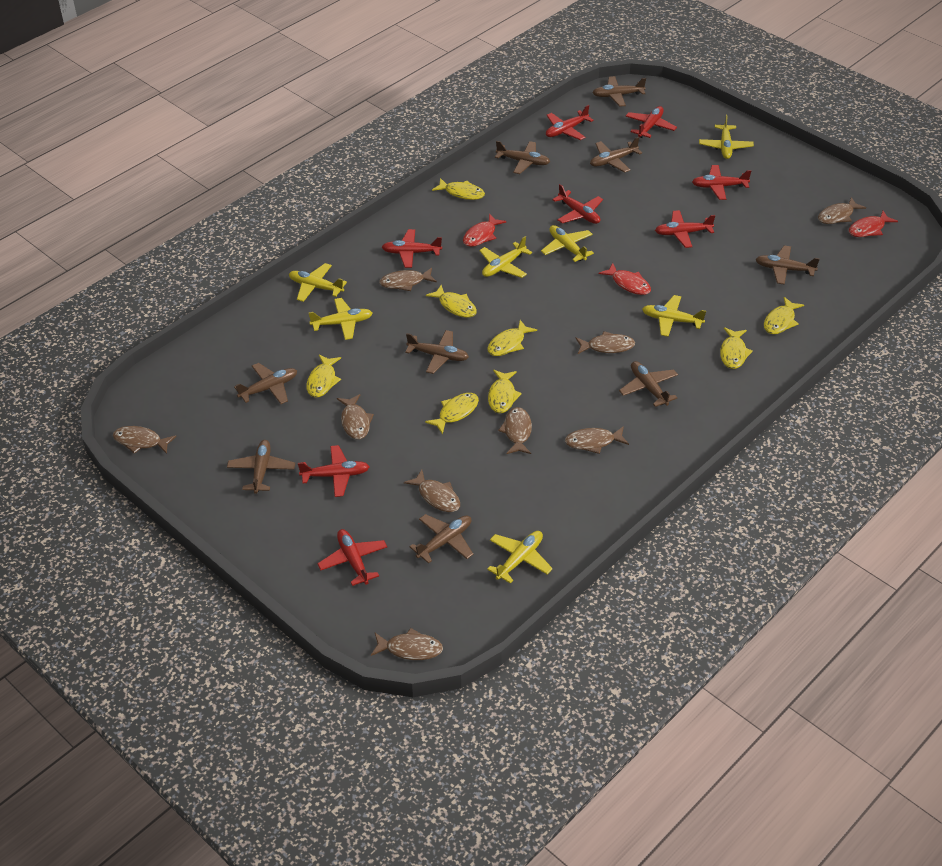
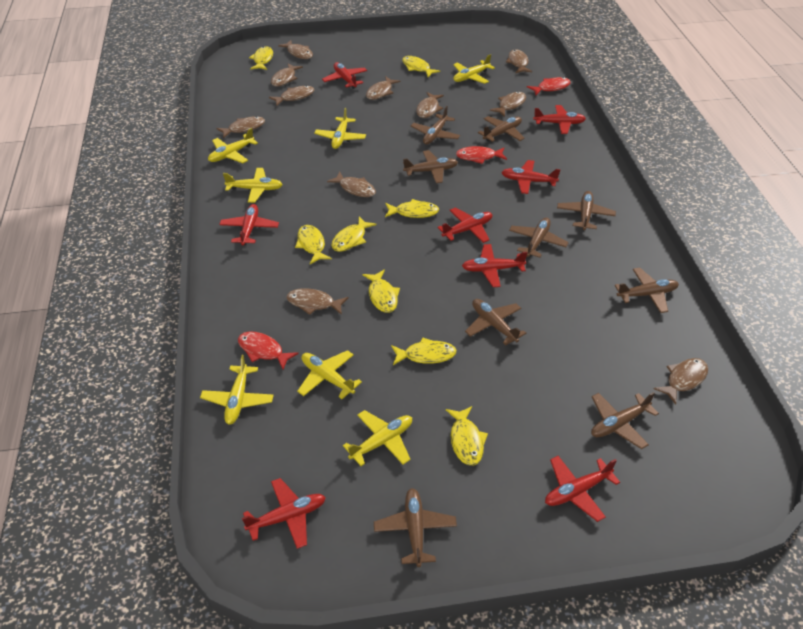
brown fish: [113,426,176,454] [337,394,374,439] [371,628,443,660] [379,268,437,291] [404,470,460,512] [498,407,532,454] [565,426,629,454] [575,331,635,354] [818,197,866,224] = 9 -> [216,116,265,138] [269,86,314,106] [271,63,303,87] [278,40,313,59] [287,288,348,315] [327,172,376,197] [366,76,400,100] [416,92,444,118] [490,92,526,117] [506,49,532,73] [654,358,708,404] = 11

